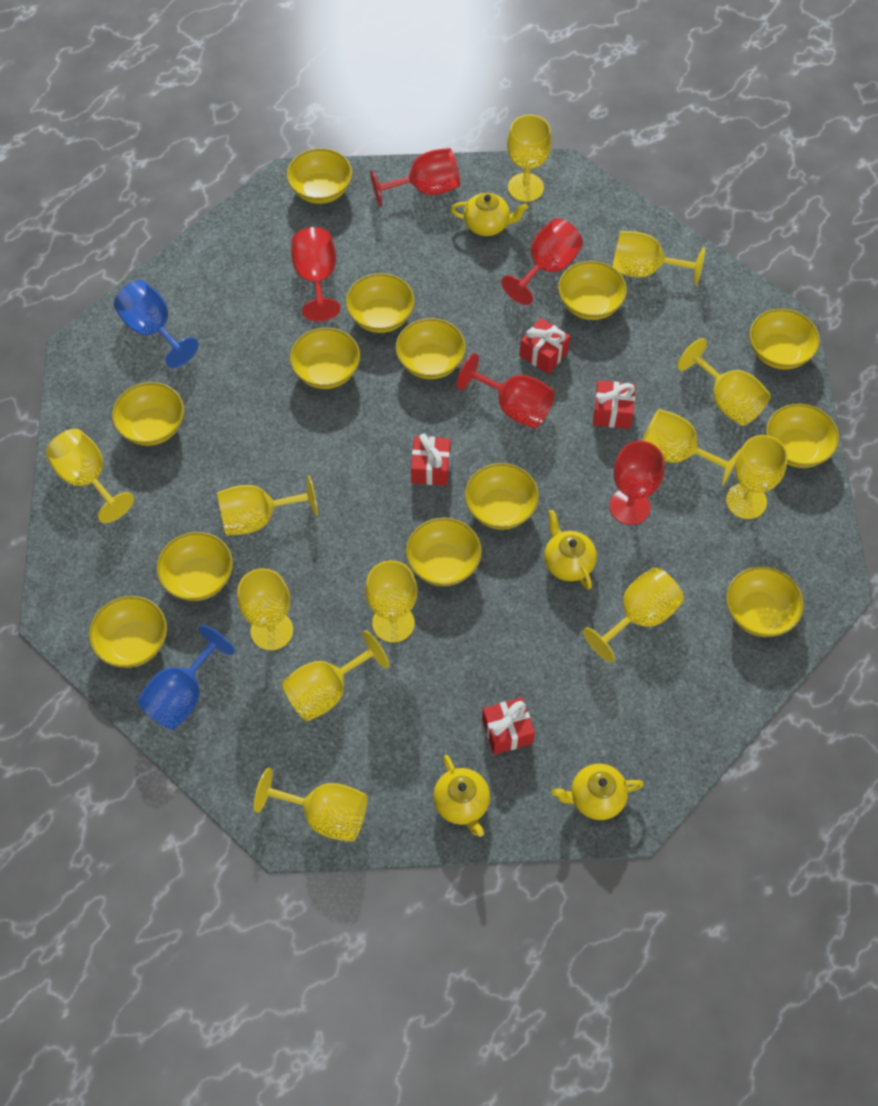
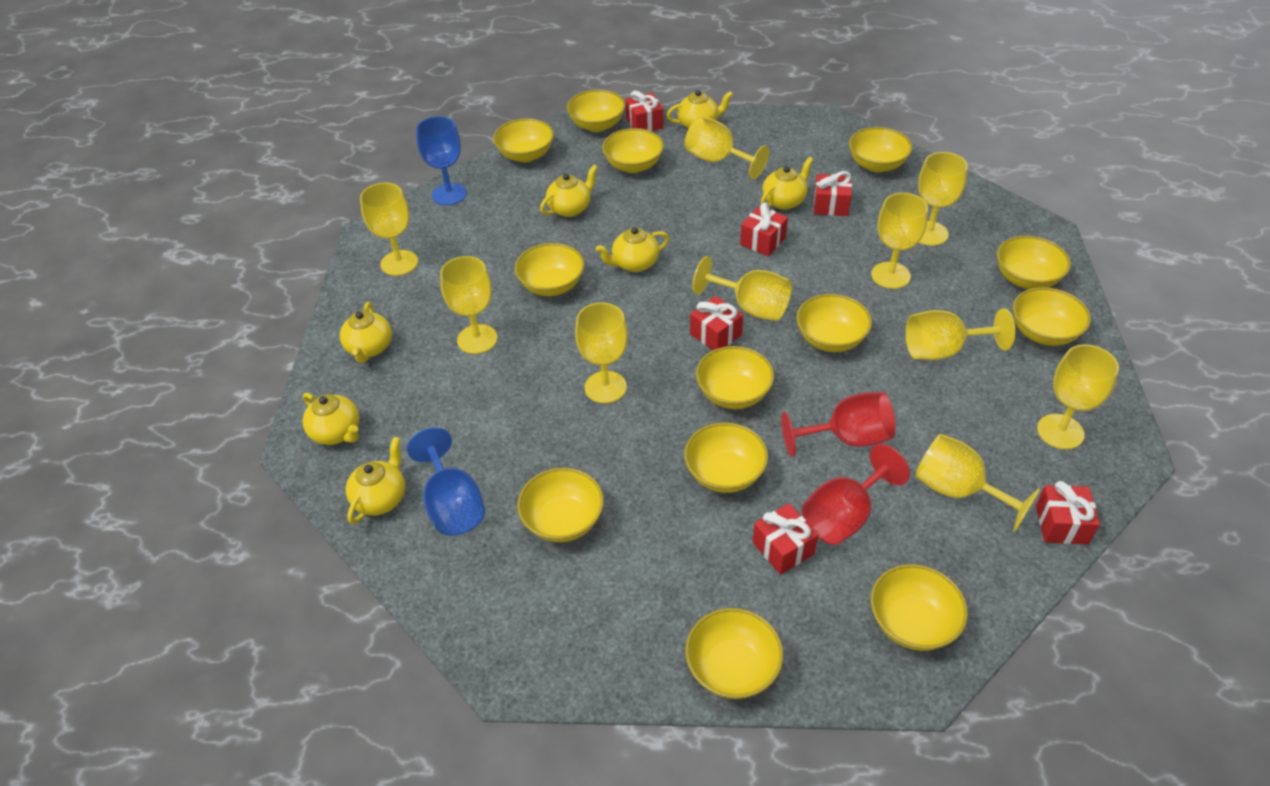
red gift: [411,434,450,486] [482,697,535,755] [519,318,570,374] [593,381,635,429] = 4 -> [625,91,663,131] [690,296,743,350] [740,203,788,256] [753,503,818,575] [814,171,852,216] [1036,481,1100,544] = 6
red goblet: [291,227,341,321] [370,148,460,207] [457,353,555,428] [501,218,583,305] [610,441,664,525] = 5 -> [781,392,896,457] [802,444,910,545] = 2
yellow goblet: [46,428,134,523] [217,475,318,536] [237,568,293,650] [254,768,368,842] [282,631,389,722] [365,560,418,643] [507,114,552,202] [583,567,684,662] [613,231,705,286] [642,409,741,486] [677,338,771,426] [726,435,788,519] = 12 -> [360,183,418,276] [440,256,497,354] [575,302,628,403] [685,116,769,179] [692,256,792,321] [871,193,928,289] [906,308,1015,360] [915,434,1041,531] [918,152,968,246] [1037,344,1119,449] = 10
yellow teapot: [433,755,490,837] [451,193,528,236] [544,510,597,590] [552,764,644,820] = 4 -> [303,393,359,445] [340,302,392,363] [346,437,405,524] [540,165,598,217] [596,227,669,272] [667,90,733,129] [761,157,813,210] = 7

